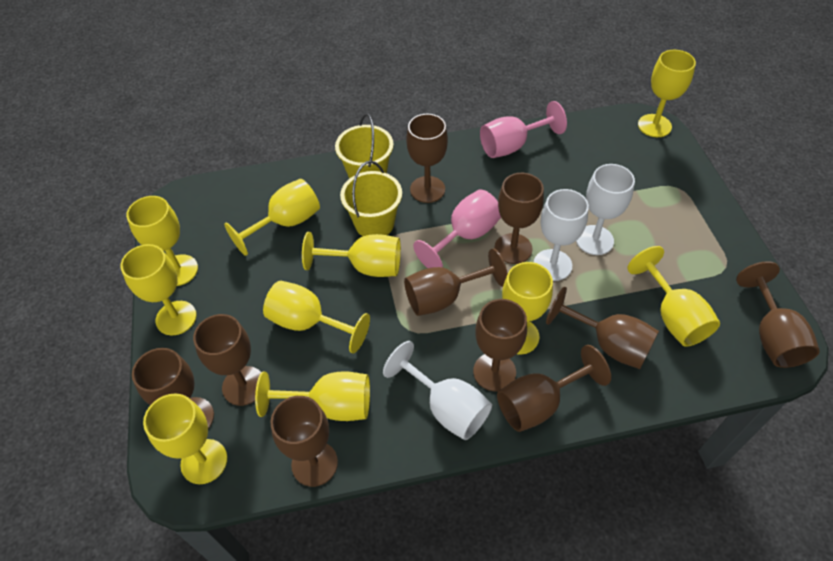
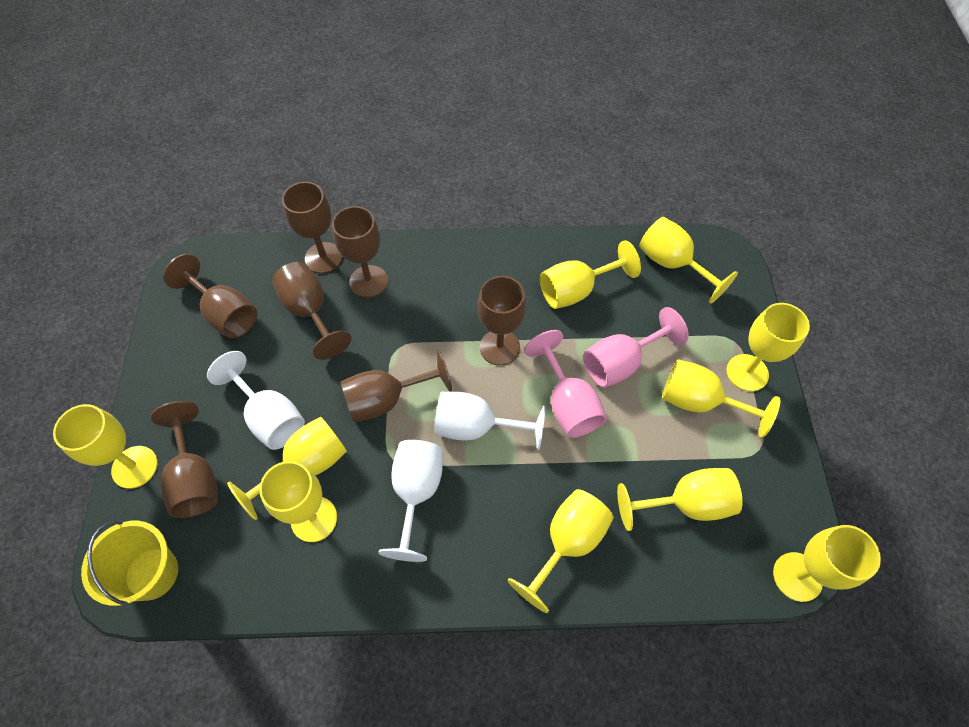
brown goblet: [132,348,214,429] [193,314,261,406] [271,396,338,487] [404,248,508,316] [406,114,448,203] [473,299,527,391] [494,173,544,264] [497,345,611,432] [546,287,659,369] [736,261,820,368] = 10 -> [151,401,218,518] [163,254,257,338] [272,262,352,360] [282,182,343,273] [332,206,388,298] [341,350,452,422] [477,276,526,366] = 7
yellow bucket: [335,114,394,179] [340,161,402,236] = 2 -> [81,521,178,606] = 1

